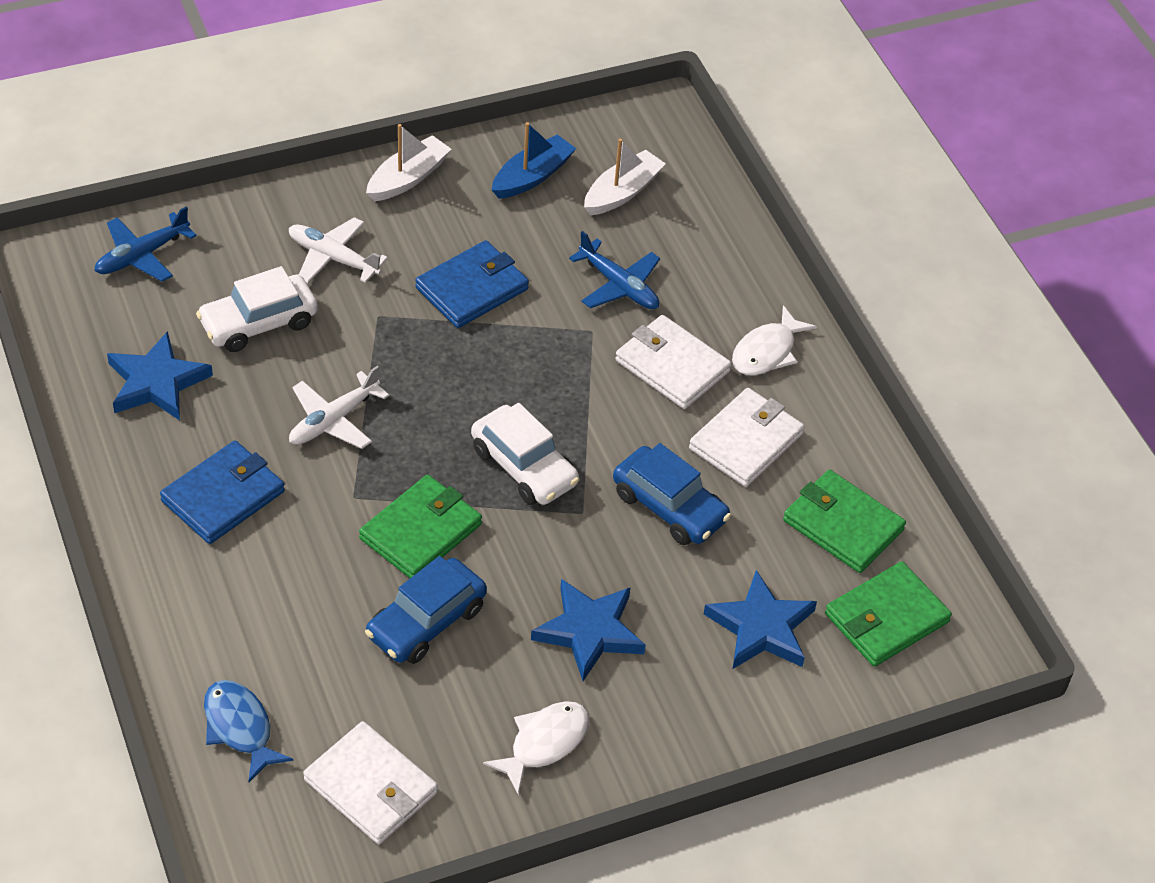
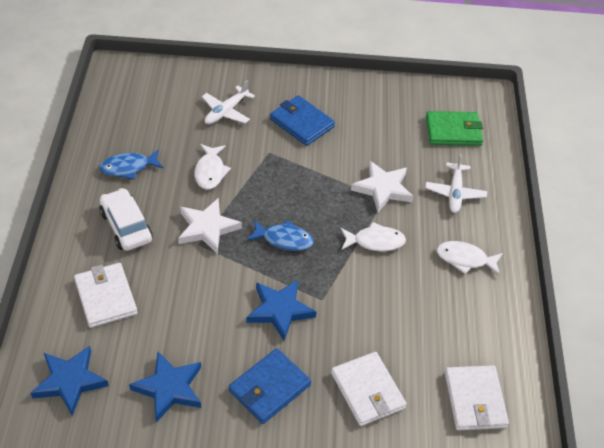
blue boat: [492,122,576,199] = 1 -> none = 0
blue car: [365,556,487,664] [613,443,731,545] = 2 -> none = 0
blue fish: [204,680,293,782] = 1 -> [99,149,164,179] [247,220,314,251] = 2
blue plane: [94,206,197,282] [569,231,660,309] = 2 -> none = 0
green wallet: [359,475,482,578] [783,470,906,573] [825,561,952,667] = 3 -> [426,111,483,146] = 1
white boat: [366,124,451,201] [584,139,666,215] = 2 -> none = 0
white car: [196,266,318,352] [471,403,579,505] = 2 -> [100,188,153,251] = 1
white fish: [483,701,589,795] [732,305,817,375] = 2 -> [195,144,231,190] [341,222,406,251] [437,241,503,275] = 3
white star: none = 0 -> [178,198,242,253] [351,161,414,212] = 2

